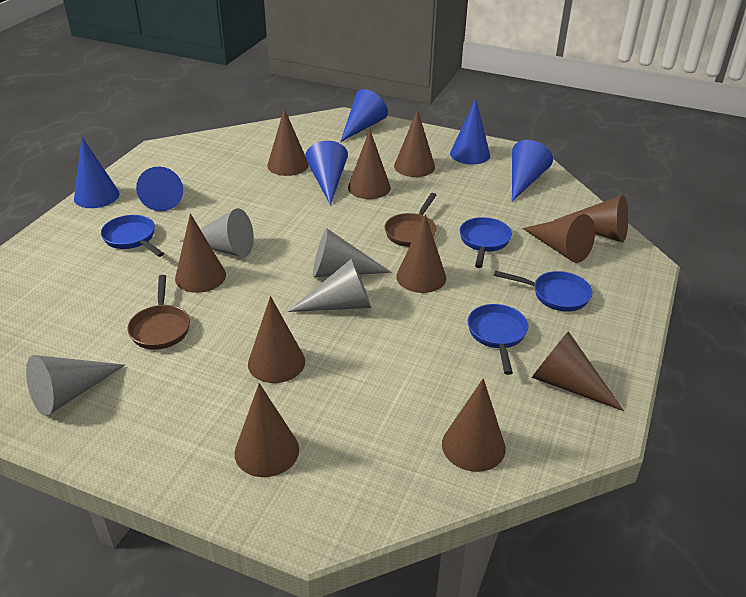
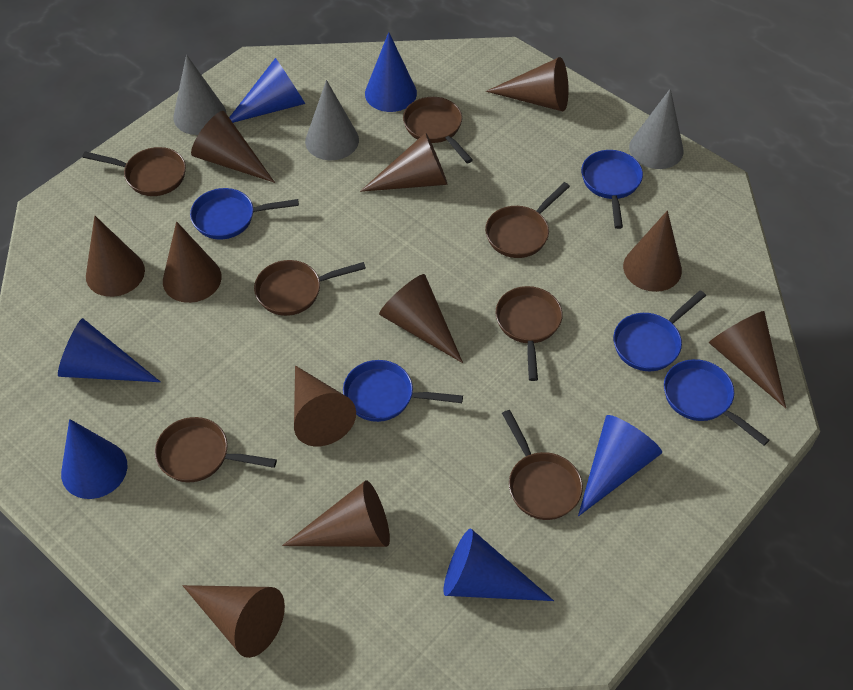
blue pan: [101,215,164,257] [460,217,512,268] [468,304,528,375] [494,270,592,312] = 4 -> [190,188,299,239] [343,360,463,422] [581,150,643,229] [613,290,706,371] [664,359,769,445] = 5
brown pan: [127,275,190,350] [385,193,436,247] = 2 -> [82,147,186,196] [155,417,277,482] [254,260,366,316] [403,97,473,163] [485,182,570,258] [496,286,563,381] [502,410,583,520] = 7
grey cone: [26,355,125,416] [180,208,254,257] [287,258,371,312] [313,228,392,277] = 4 -> [173,55,226,135] [305,80,359,160] [629,89,684,169] = 3

